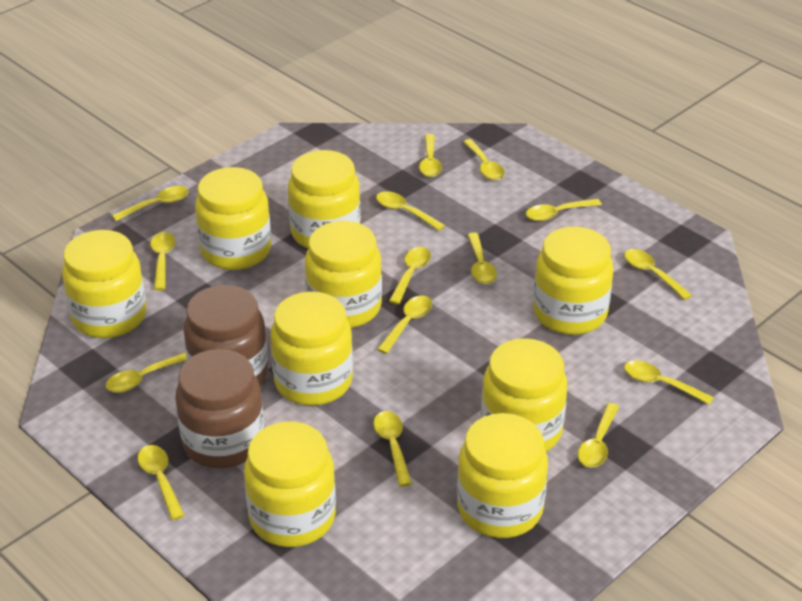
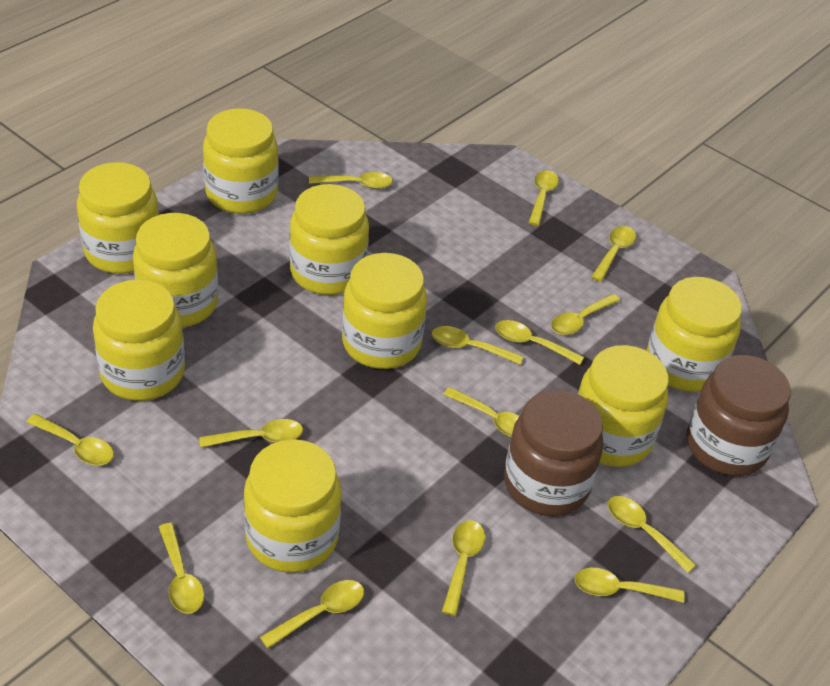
yellow spoon: [106,352,187,393] [112,186,189,221] [138,445,185,520] [150,232,175,290] [373,411,412,487] [376,191,445,231] [377,295,432,354] [389,247,431,304] [419,134,442,177] [463,139,505,180] [467,232,497,284] [526,198,602,221] [578,403,619,468] [624,249,692,300] [624,360,714,405] = 15 -> [26,414,114,465] [159,523,204,614] [199,419,303,448] [260,580,364,649] [309,172,393,189] [432,326,523,365] [442,520,485,616] [443,387,519,437] [495,320,584,365] [529,170,559,226] [551,294,620,335] [574,568,685,603] [591,226,636,282] [608,496,696,573] = 14

